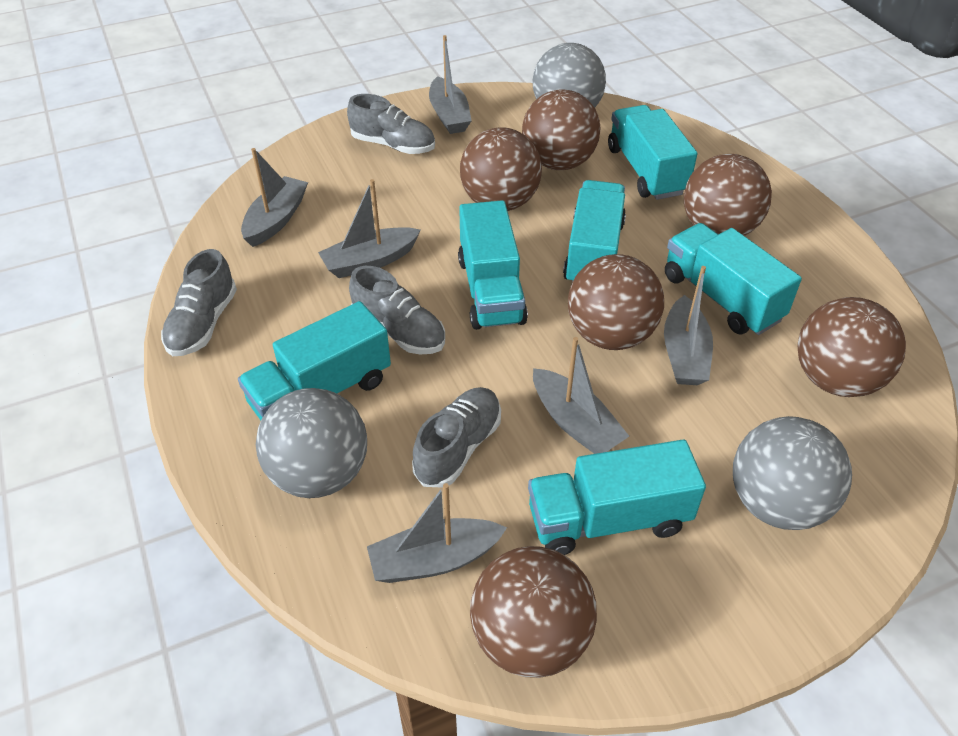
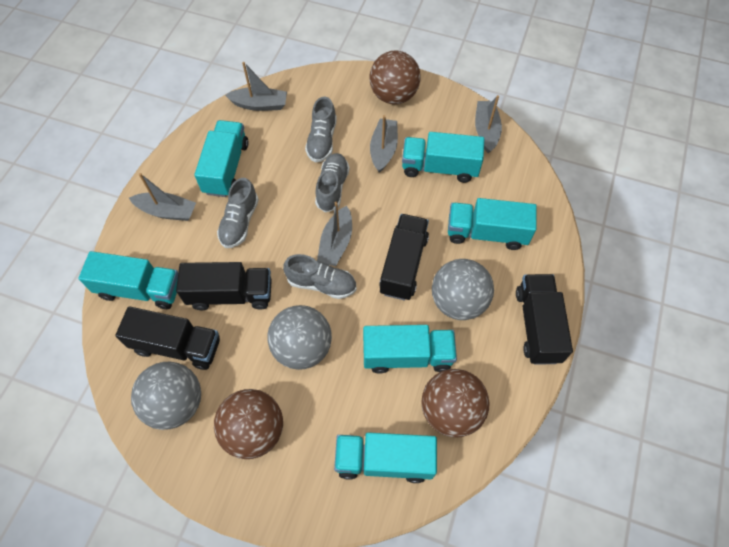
black truck: none = 0 -> [115,306,220,370] [176,262,272,310] [379,214,429,301] [516,274,573,365] = 4
brown ball: [460,127,542,211] [470,546,597,678] [522,90,601,170] [568,254,664,350] [684,154,772,236] [797,297,906,397] = 6 -> [214,389,283,459] [369,51,421,104] [421,369,489,438] = 3
grey boat: [241,148,308,247] [318,179,421,278] [367,483,507,583] [429,35,472,134] [533,337,629,454] [664,266,713,385] = 6 -> [129,173,196,221] [225,62,287,111] [317,202,352,266] [370,115,398,173] [475,95,502,153] = 5

